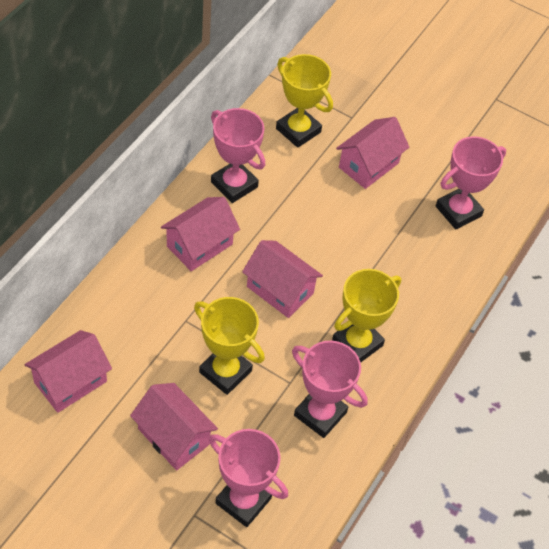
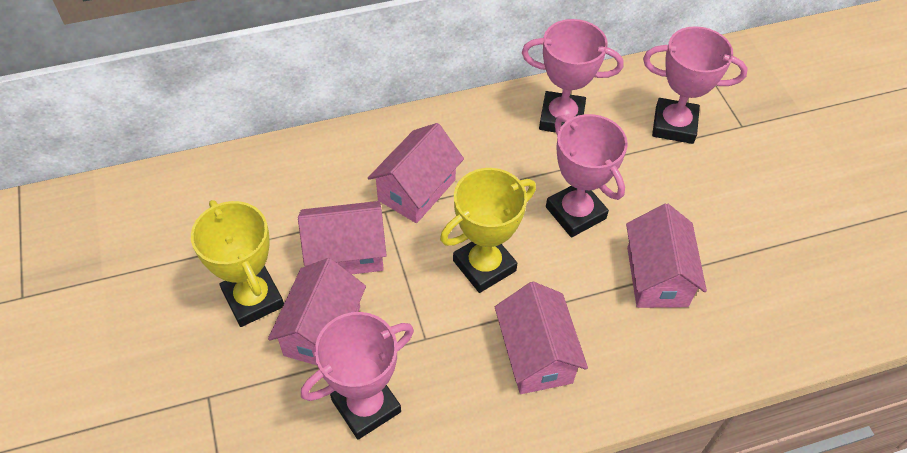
yellow trophy: [194,297,265,395] [276,54,333,148] [332,269,401,363] = 3 -> [191,200,284,327] [440,168,536,293] = 2

